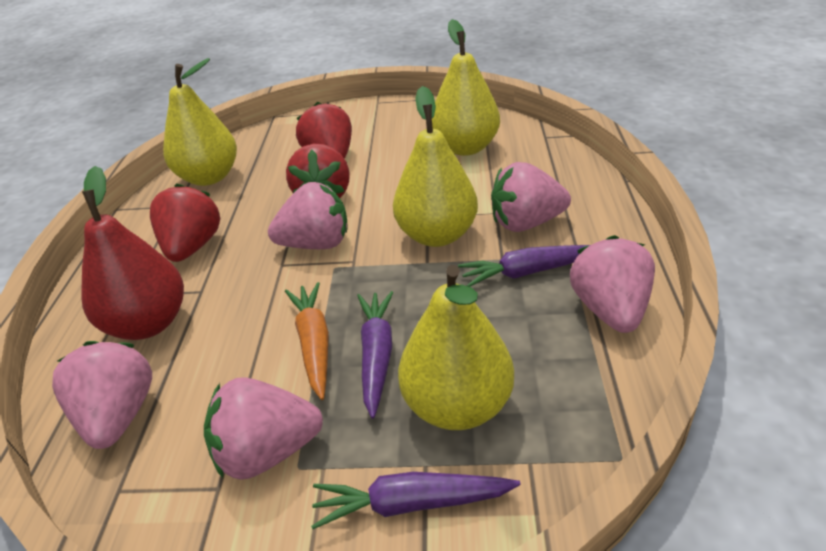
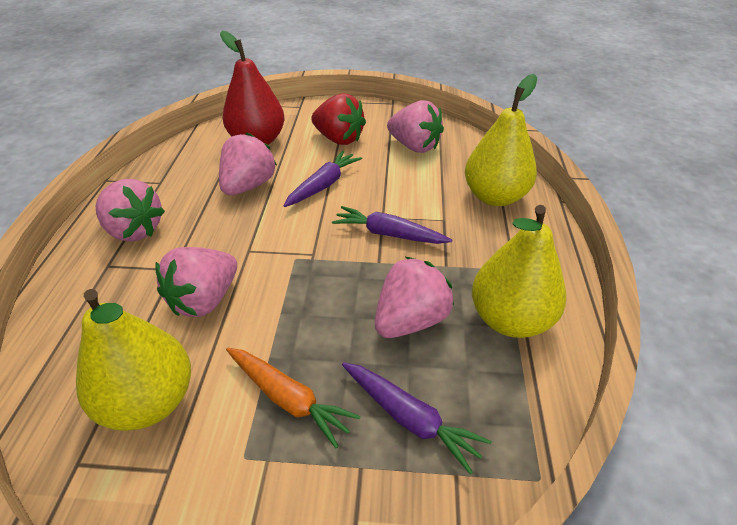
red strawberry: [150,183,220,262] [286,144,350,198] [296,102,352,159] = 3 -> [311,93,366,145] = 1
yellow pear: [163,58,237,186] [393,86,478,247] [398,265,514,430] [432,19,500,156] = 4 -> [76,289,191,431] [465,74,537,206] [472,205,566,338] = 3

